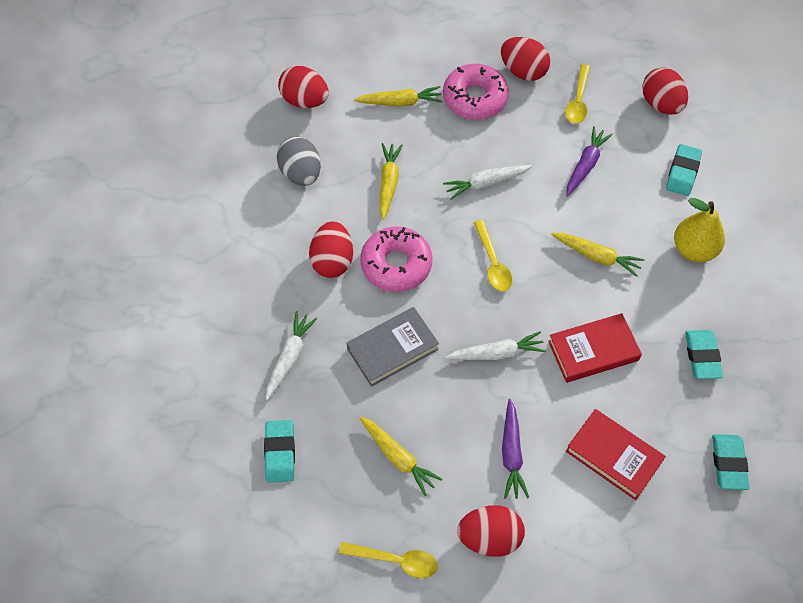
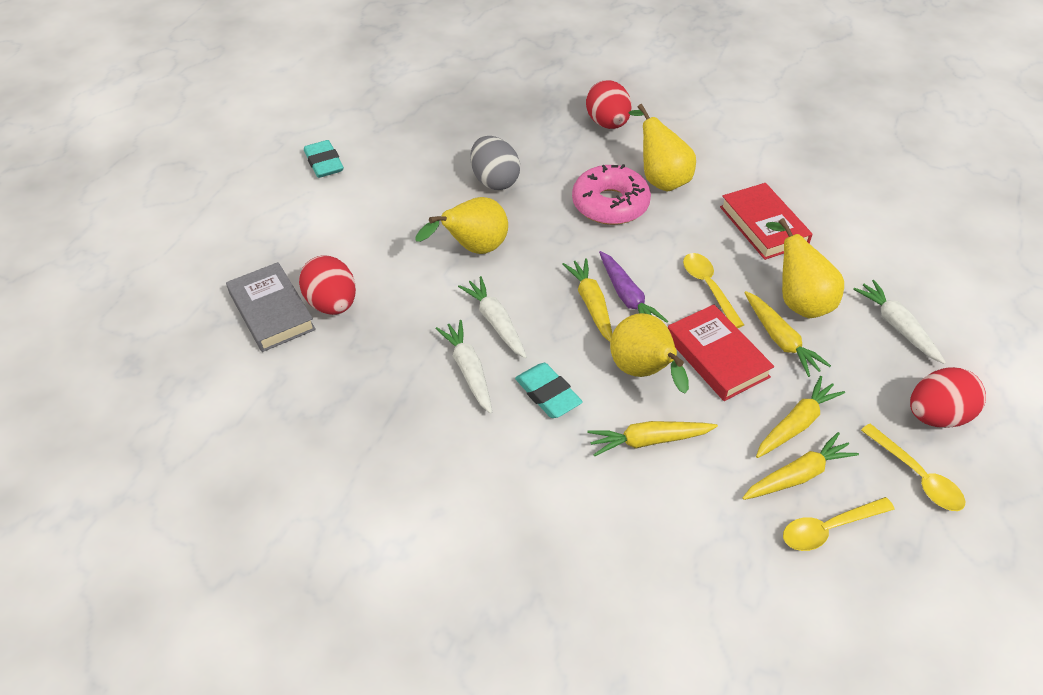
pink donut: [360,227,432,292] [443,64,509,120] = 2 -> [572,164,651,225] = 1
purple carrot: [502,399,529,499] [566,126,613,197] = 2 -> [599,251,668,323] = 1
red egg: [278,66,329,108] [309,221,353,278] [457,505,525,557] [501,37,550,81] [642,68,688,114] = 5 -> [299,256,356,315] [586,80,631,129] [910,367,986,428] = 3
turquoise eraser: [264,420,295,483] [666,144,702,196] [685,330,723,379] [712,434,749,490] = 4 -> [304,140,344,178] [515,363,583,418] = 2
yellow carrot: [354,86,442,106] [360,416,442,496] [380,143,403,220] [551,233,645,277] = 4 -> [562,258,612,342] [587,421,718,456] [742,432,859,500] [744,291,831,377] [756,376,845,458] = 5
yellow pear: [674,198,725,262] = 1 -> [416,197,508,254] [610,313,689,393] [629,104,696,192] [766,218,844,318] = 4

